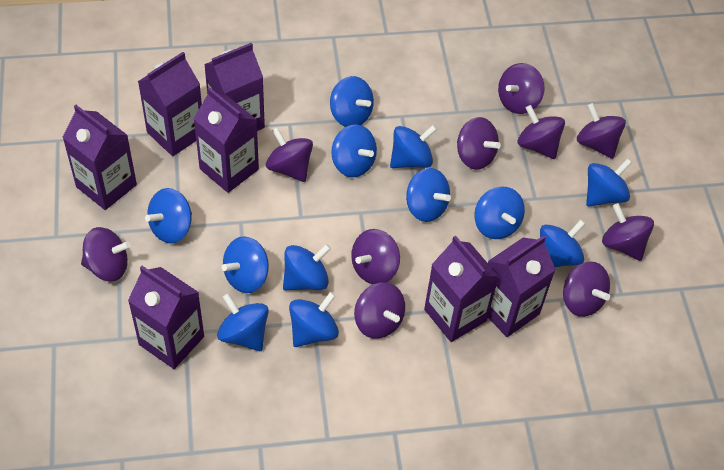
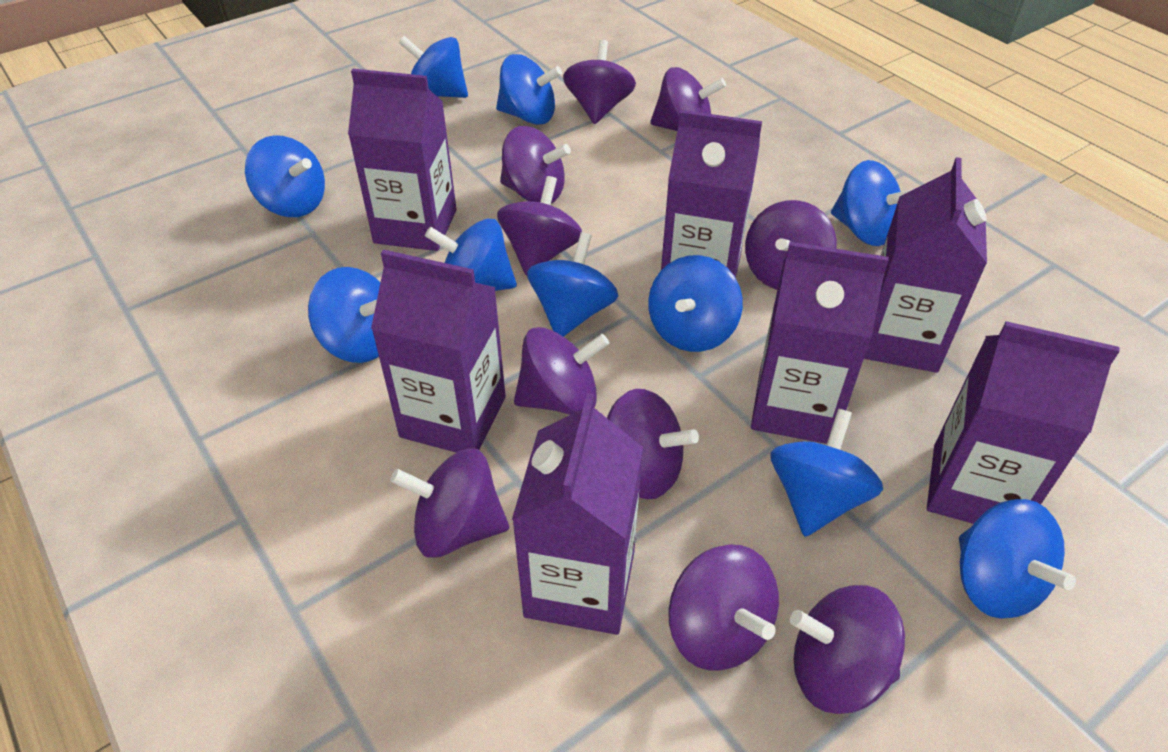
blue spinning top: [145,188,192,244] [217,294,269,351] [222,236,269,293] [283,244,331,290] [289,292,339,347] [330,76,374,127] [331,125,377,177] [390,125,437,168] [406,168,451,222] [474,186,525,239] [540,219,585,267] [586,158,632,206] = 12 -> [245,135,325,217] [308,267,381,363] [399,36,468,98] [425,218,517,291] [496,54,562,125] [527,232,618,337] [648,255,743,352] [770,409,883,537] [831,160,913,246] [959,499,1076,619] = 10

